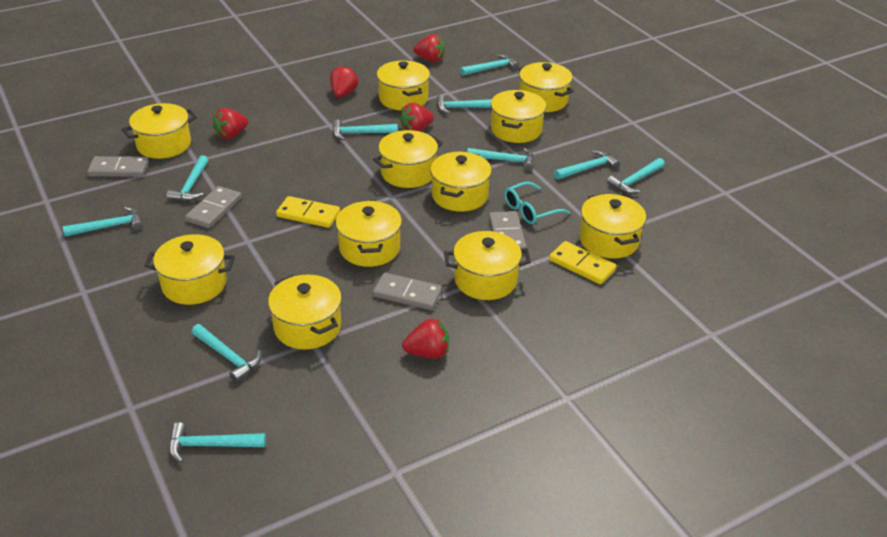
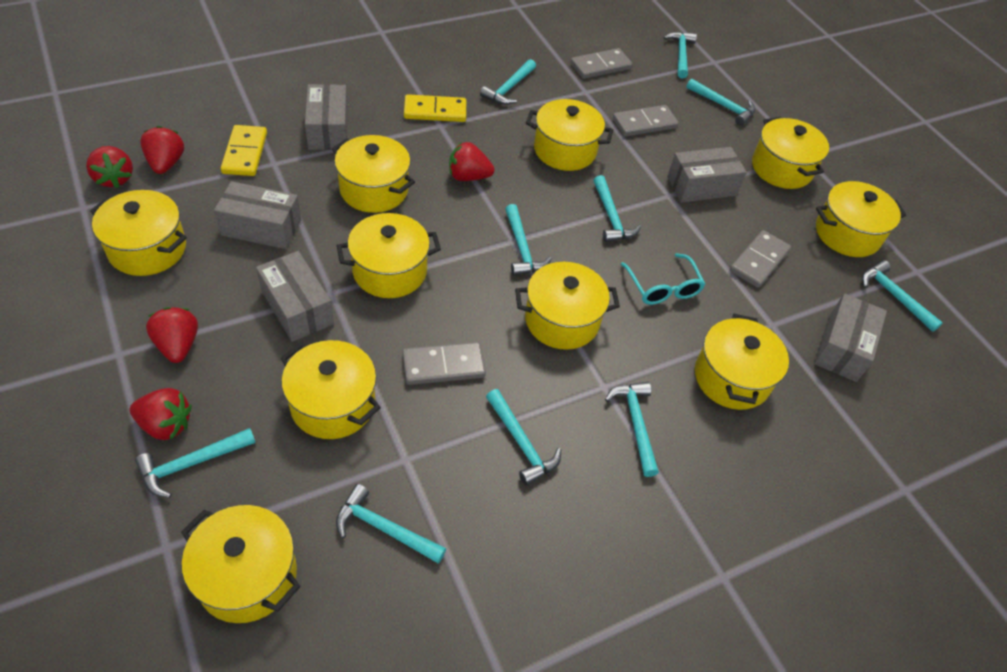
grey box: none = 0 -> [214,181,301,249] [256,251,334,342] [305,84,348,150] [667,147,747,203] [814,294,887,382] = 5
yellow pot: [122,103,197,159] [144,234,235,305] [268,275,342,350] [336,200,402,267] [373,130,443,188] [377,60,430,110] [430,151,492,212] [444,231,531,300] [491,90,546,143] [518,62,574,112] [579,193,646,259] = 11 -> [90,190,187,276] [181,505,301,623] [280,340,381,439] [332,135,415,213] [337,213,441,298] [515,262,620,350] [526,99,613,171] [695,314,789,410] [752,117,829,189] [816,181,906,257] = 10

